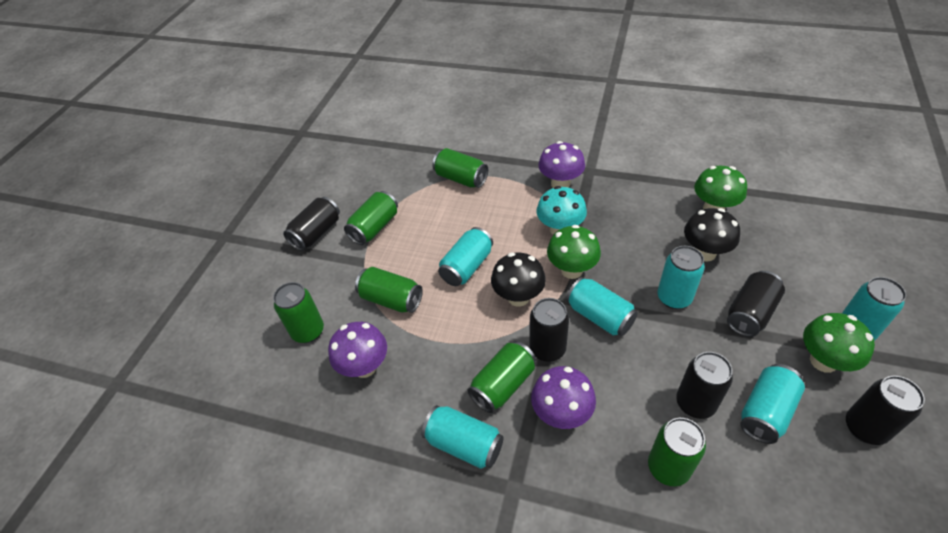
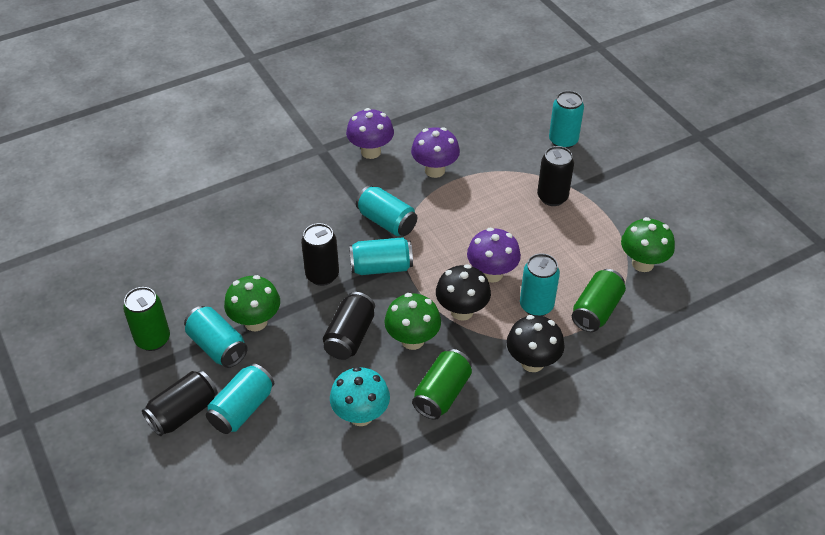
black can: [283,197,340,251] [530,298,569,362] [676,352,733,419] [727,271,785,337] [846,376,925,445] = 5 -> [142,370,218,436] [301,223,339,286] [323,292,375,360] [537,146,574,206] = 4
green can: [273,282,324,343] [344,191,398,245] [355,267,423,313] [432,148,488,188] [467,341,536,413] [648,418,706,486] = 6 -> [123,287,170,351] [412,349,472,420] [572,269,626,332] = 3

